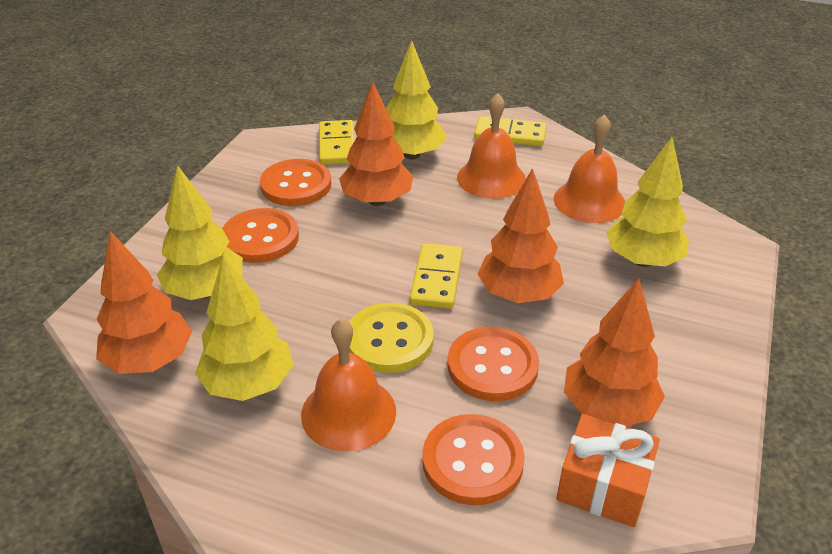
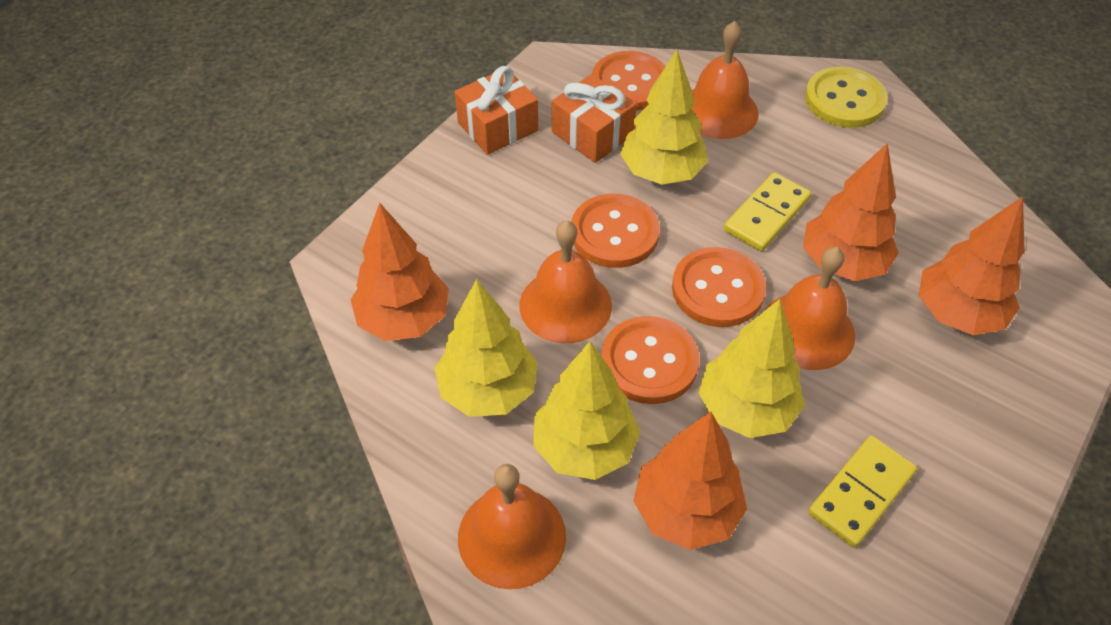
orange bell: [301,319,396,452] [457,93,526,199] [554,114,625,223] = 3 -> [458,464,566,589] [520,221,612,343] [692,21,758,139] [764,247,855,370] = 4
orange gift: [556,414,660,527] = 1 -> [455,66,538,155] [552,74,637,163] = 2
yellow domino: [319,120,355,165] [410,243,463,309] [474,116,546,146] = 3 -> [724,172,811,252] [808,436,917,548] = 2

